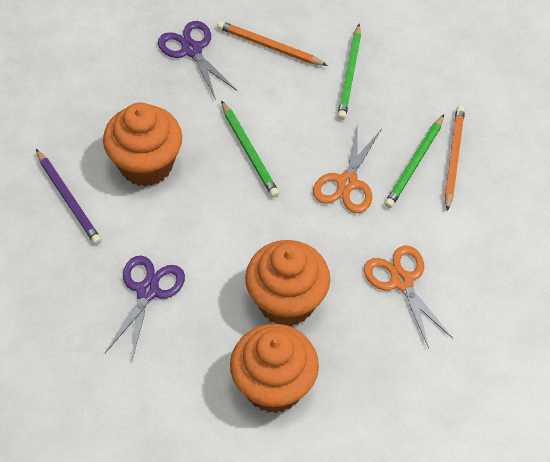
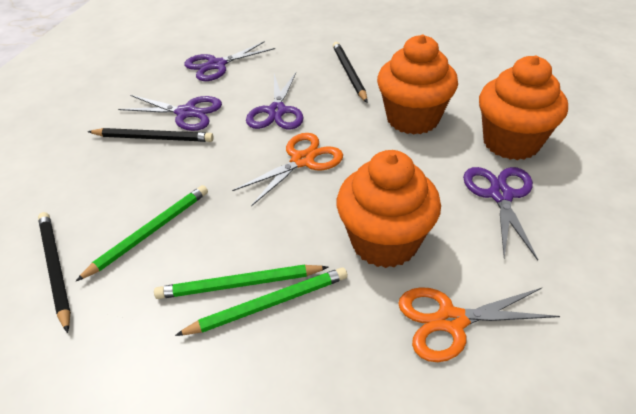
black pencil: none = 0 -> [38,212,71,333] [88,128,214,142] [333,42,367,102] = 3
orange pencil: [217,21,328,66] [445,106,465,211] = 2 -> none = 0
purple pencil: [36,149,102,245] = 1 -> none = 0
purple scissors: [105,255,185,360] [158,21,237,100] = 2 -> [118,95,222,131] [184,41,275,81] [246,73,304,129] [463,167,538,261] = 4

